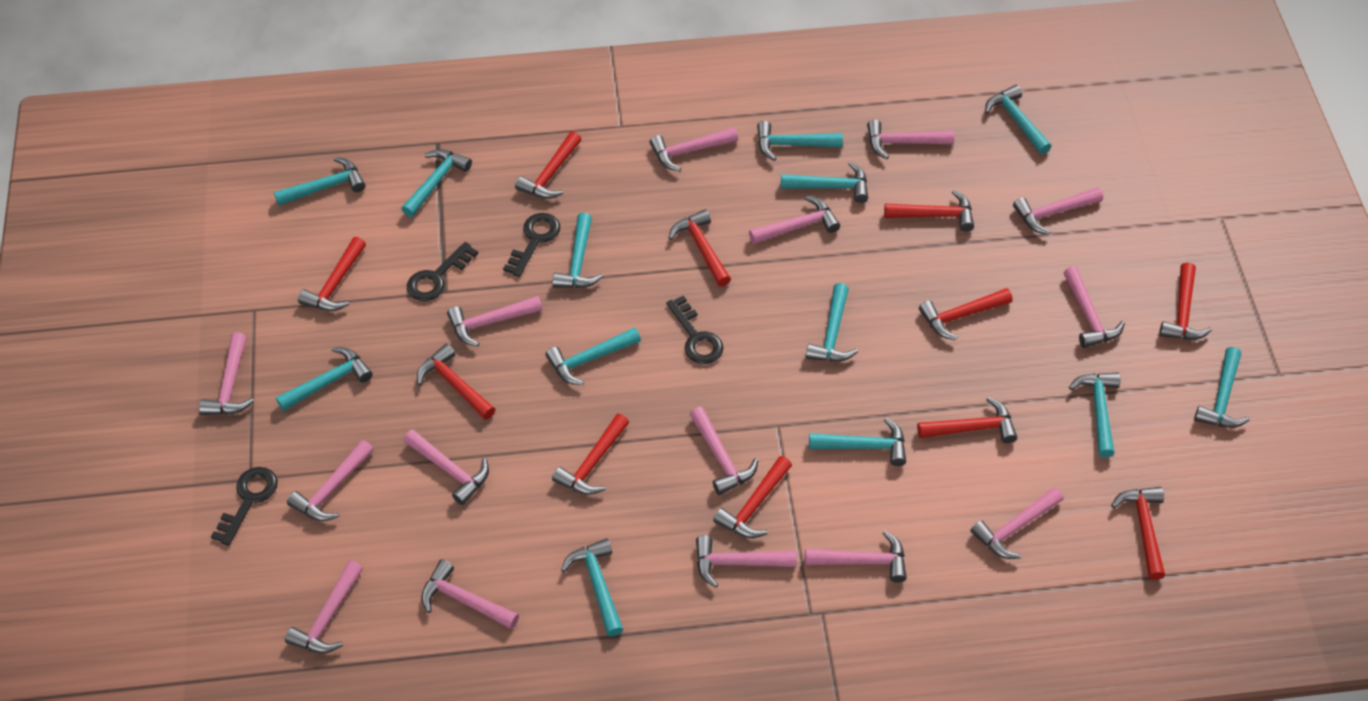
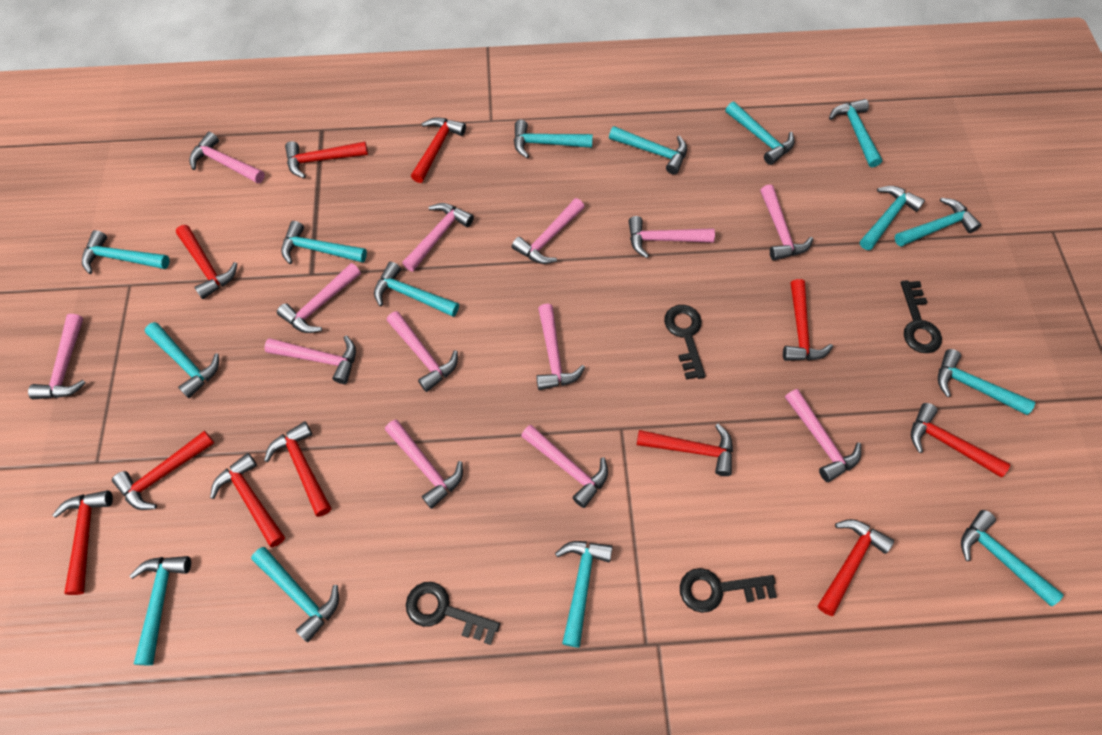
pink hammer: [199,332,254,415] [285,560,363,653] [287,440,374,521] [404,430,489,505] [421,559,519,629] [447,296,542,347] [650,127,738,171] [689,407,758,495] [696,535,797,588] [749,196,840,244] [805,531,907,583] [867,120,954,159] [970,487,1064,559] [1013,187,1103,235] [1064,266,1125,348] = 15 -> [28,314,86,399] [189,132,265,183] [264,336,356,384] [277,263,361,333] [385,419,463,509] [387,311,458,392] [402,203,474,272] [512,198,584,264] [521,424,608,508] [536,304,585,390] [629,216,715,258] [760,184,813,260] [785,389,861,482] = 13
turquoise hammer: [274,157,365,206] [276,347,373,411] [401,149,472,217] [546,327,641,385] [552,213,603,288] [561,538,623,636] [757,121,843,161] [781,162,868,203] [806,283,858,362] [809,418,906,466] [985,85,1052,154] [1069,373,1120,458] [1194,347,1250,428] = 13 -> [82,230,170,274] [130,556,191,665] [145,322,219,398] [251,547,339,642] [281,221,367,264] [374,262,459,317] [514,120,593,158] [555,541,613,648] [609,126,687,174] [725,102,795,165] [829,99,882,168] [860,186,925,250] [895,198,981,247] [938,349,1035,415] [961,510,1064,606] = 15

